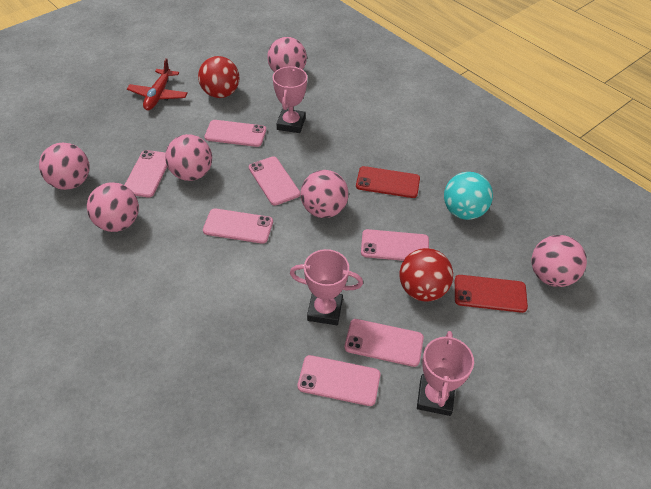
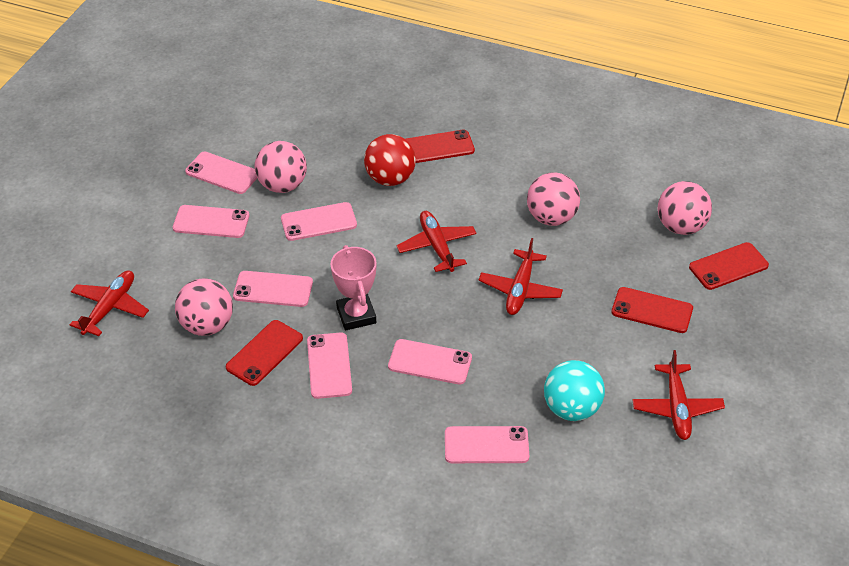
pink ball: [39,143,90,190] [87,182,139,232] [165,134,212,181] [267,37,307,72] [301,170,348,218] [531,235,587,287] = 6 -> [175,278,233,336] [254,141,307,193] [527,172,580,226] [657,181,712,235] = 4
pink trophy: [272,67,307,133] [290,249,363,325] [417,331,474,416] = 3 -> [330,245,376,331] = 1
red ball: [198,56,239,98] [400,248,453,301] = 2 -> [364,134,416,186] = 1
red phone: [356,166,420,198] [455,275,528,313] = 2 -> [226,320,303,386] [406,130,475,163] [611,287,693,333] [689,242,769,290] = 4
red plane: [127,58,188,111] = 1 -> [70,270,149,336] [396,211,477,272] [479,238,563,315] [632,350,725,440] = 4

